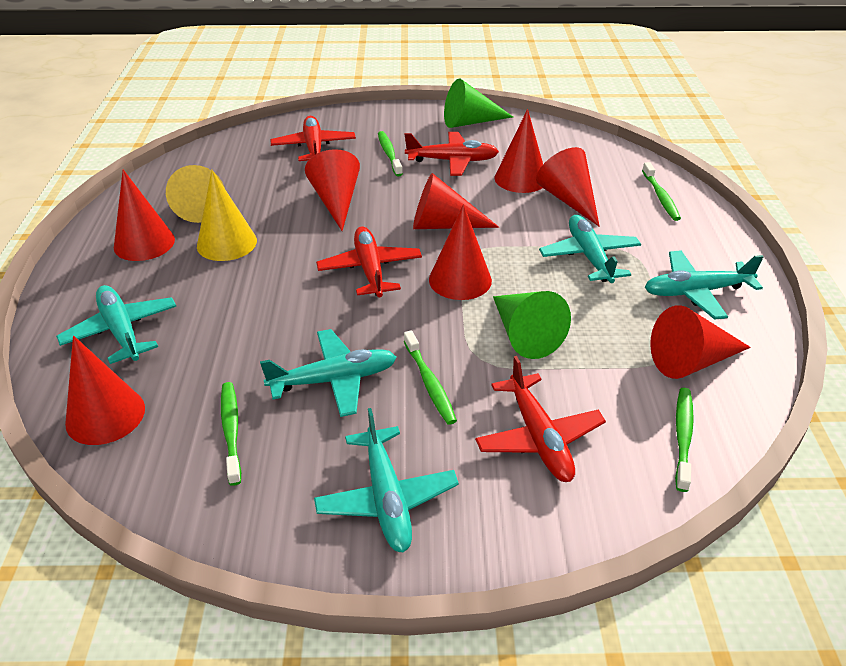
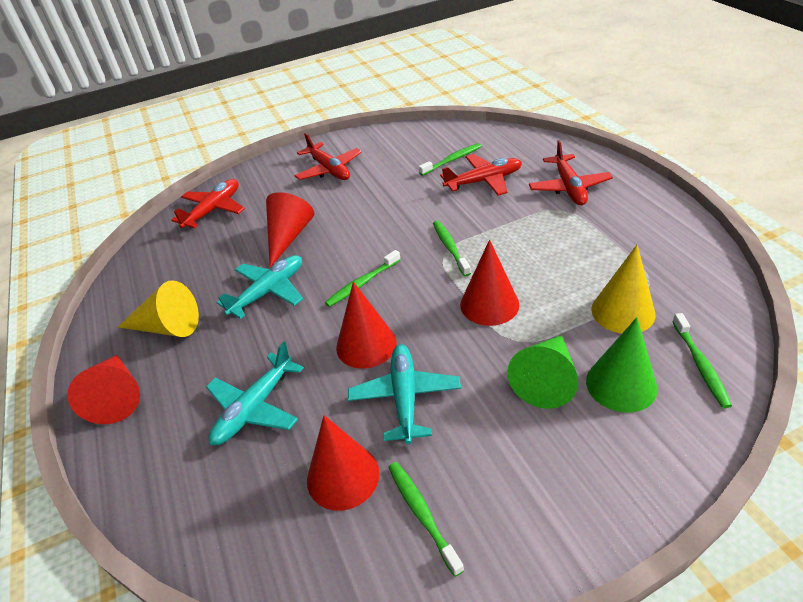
red cone: [65,336,145,445] [114,170,175,261] [305,149,360,231] [413,173,499,229] [429,204,492,300] [495,109,543,193] [536,147,600,227] [650,305,751,379] = 8 -> [67,355,140,424] [266,192,315,268] [307,415,379,511] [336,282,397,369] [460,240,519,326] = 5
turquoise plane: [56,285,176,364] [260,329,396,417] [314,408,459,553] [539,215,641,283] [644,250,764,320] = 5 -> [206,342,304,445] [217,255,303,319] [348,344,461,444] = 3

